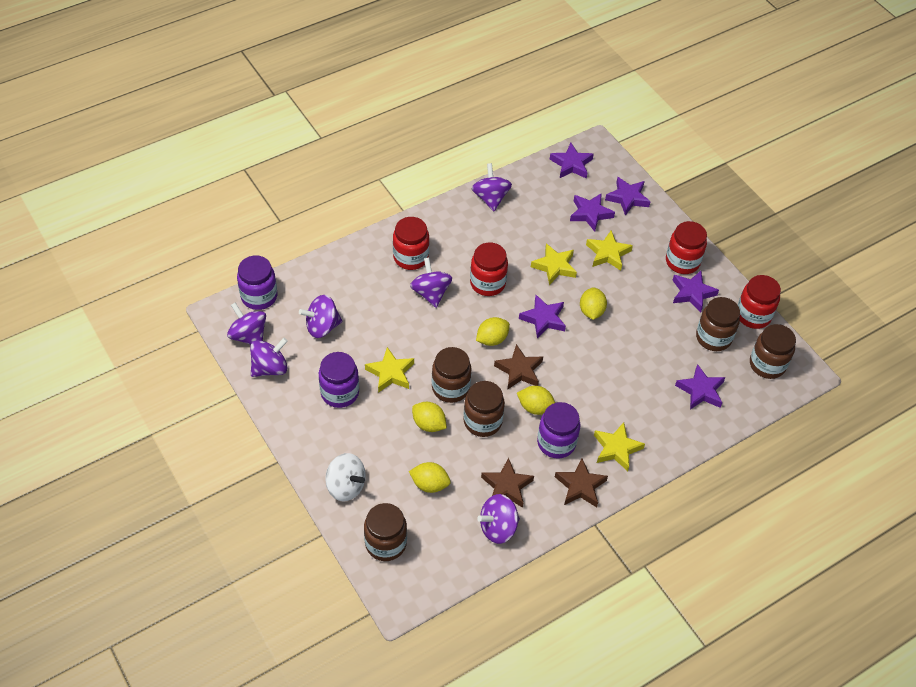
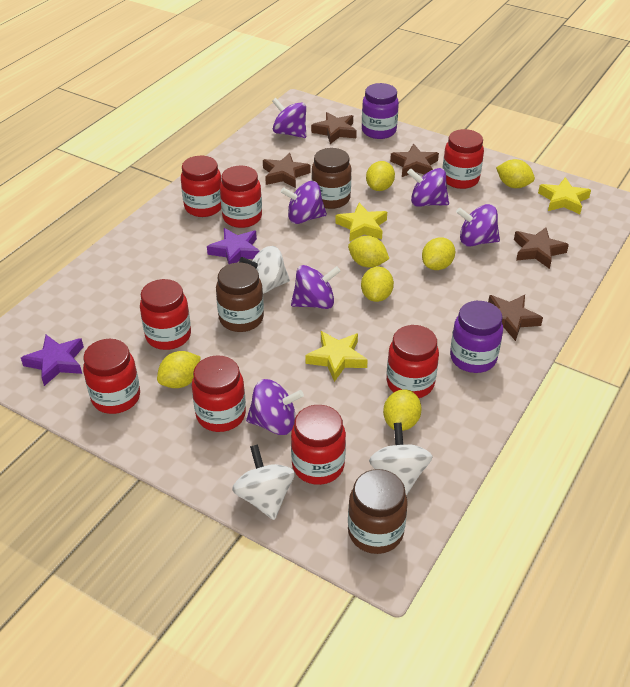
brown jar: [364,503,407,561] [432,347,472,403] [463,381,505,437] [696,297,740,351] [750,324,796,379] = 5 -> [216,263,264,332] [311,148,351,209] [348,469,408,554] = 3
brown star: [481,458,534,508] [494,344,543,389] [555,458,608,507] = 3 -> [263,153,310,188] [311,112,357,144] [390,144,439,177] [488,295,543,341] [514,227,569,269] = 5
purple jar: [237,255,277,310] [319,352,359,408] [537,402,580,459] = 3 -> [362,83,399,139] [450,301,503,373] = 2
purple star: [519,295,566,338] [550,143,594,179] [570,193,615,232] [605,177,651,216] [672,271,719,313] [675,364,725,410] = 6 -> [21,335,84,386] [207,228,260,265] = 2
red jar: [393,217,429,270] [470,242,508,296] [666,221,707,274] [738,275,781,329] = 4 -> [83,339,140,414] [140,279,191,350] [181,156,222,217] [192,355,246,432] [220,165,262,228] [291,405,346,485] [387,325,439,398] [442,129,484,189] = 8
white spinning top: [325,453,366,501] = 1 -> [232,445,295,520] [239,246,290,294] [369,423,433,496] = 3
yellow lemon: [409,462,451,493] [412,402,447,432] [476,317,510,346] [517,386,555,415] [580,287,607,320] = 5 -> [157,351,201,388] [348,236,389,268] [361,267,394,302] [366,161,395,191] [383,389,422,431] [422,237,455,270] [496,159,535,188] = 7
yellow star: [365,347,414,393] [531,243,577,285] [586,230,633,271] [594,422,645,471] = 4 -> [305,331,368,382] [335,203,387,242] [538,177,591,214] = 3

